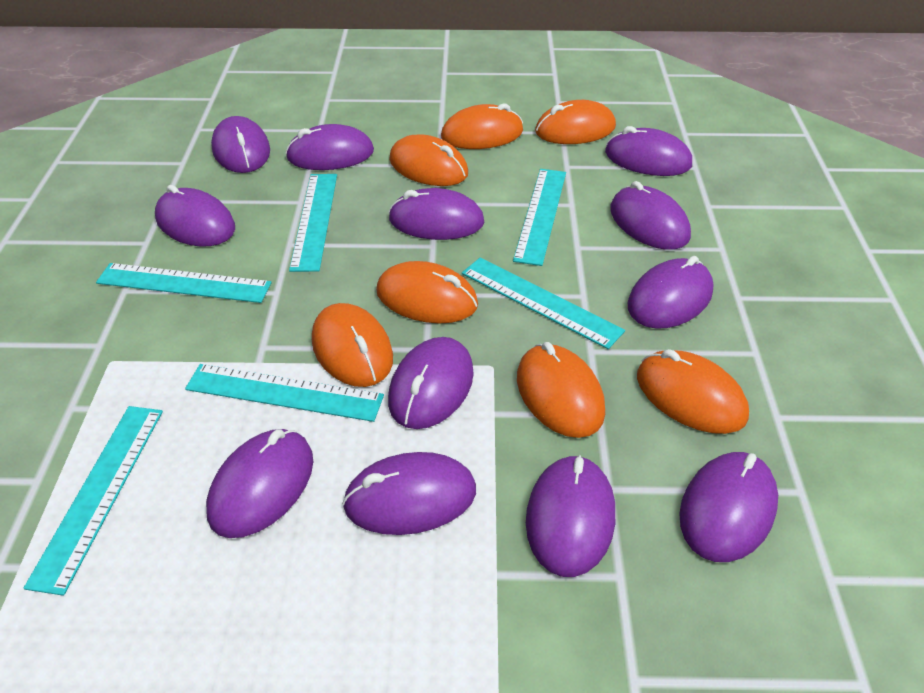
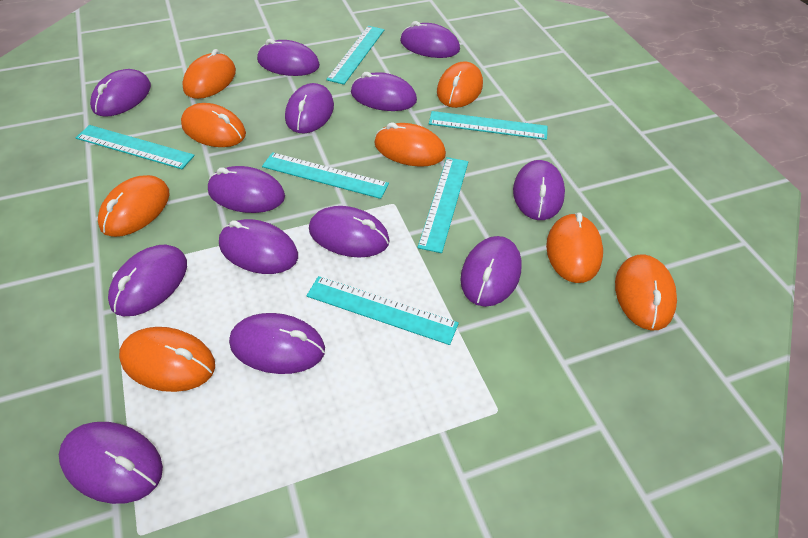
orange mouse: [312,303,393,387] [376,261,478,323] [389,134,468,186] [441,103,523,149] [517,342,605,438] [535,100,616,144] [637,349,749,434] = 7 -> [98,175,169,237] [119,327,215,392] [181,103,246,147] [182,49,236,99] [374,123,446,167] [437,61,483,108] [546,212,603,283] [615,254,677,331] = 8
purple mouse: [155,185,235,247] [206,429,313,538] [211,116,270,173] [285,124,374,170] [342,452,476,535] [388,188,484,240] [388,337,474,429] [526,455,615,577] [605,126,692,176] [610,181,691,250] [628,256,713,329] [679,452,778,562] = 12 -> [59,422,163,504] [90,69,151,117] [108,245,187,316] [208,166,285,213] [219,219,298,274] [229,313,325,374] [257,39,320,76] [285,83,334,133] [309,206,390,257] [351,72,417,111] [400,21,460,58] [460,236,522,307] [513,160,565,220] = 13

